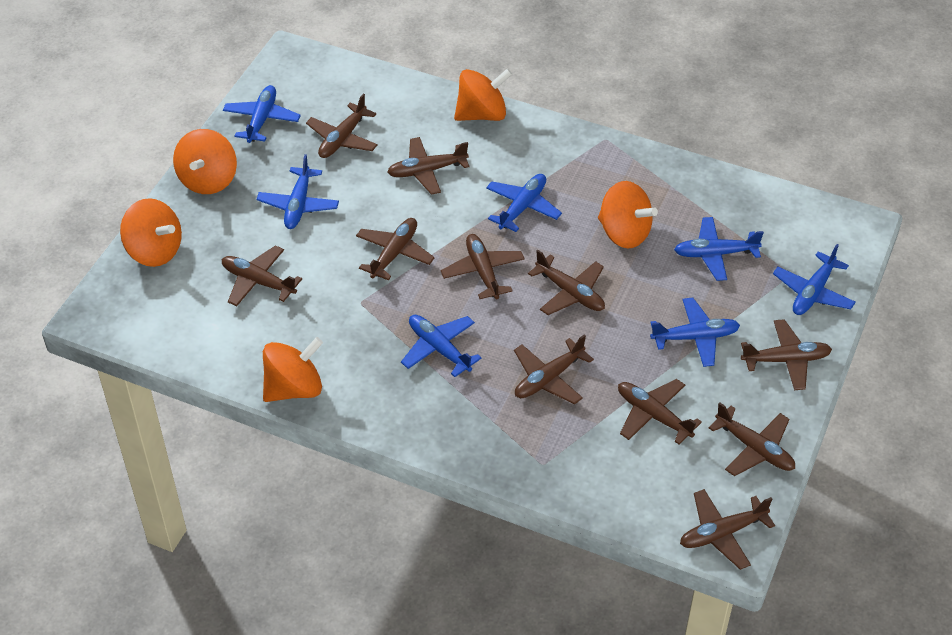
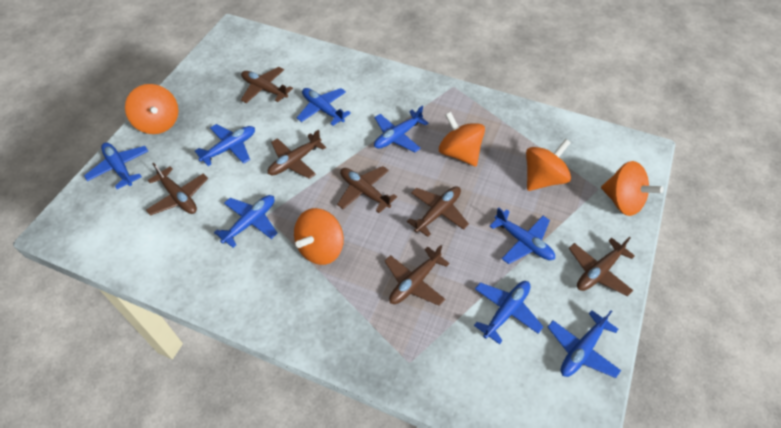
blue plane: [223,85,301,143] [257,154,339,229] [401,315,482,377] [486,174,562,232] [650,297,740,367] [674,217,764,281] [773,244,856,315] = 7 -> [84,143,148,189] [195,124,255,166] [214,195,277,248] [297,88,351,126] [374,106,429,152] [474,281,544,344] [490,207,555,264] [548,310,621,378] = 8
brown plane: [222,245,302,306] [306,94,378,158] [356,218,435,281] [387,137,469,195] [441,234,525,299] [514,334,594,404] [528,250,605,315] [618,379,702,445] [680,489,775,570] [709,402,795,476] [741,319,832,390] = 11 -> [146,163,208,216] [241,67,293,103] [268,129,326,179] [337,166,397,213] [385,245,450,306] [407,186,469,237] [569,237,635,296] = 7

